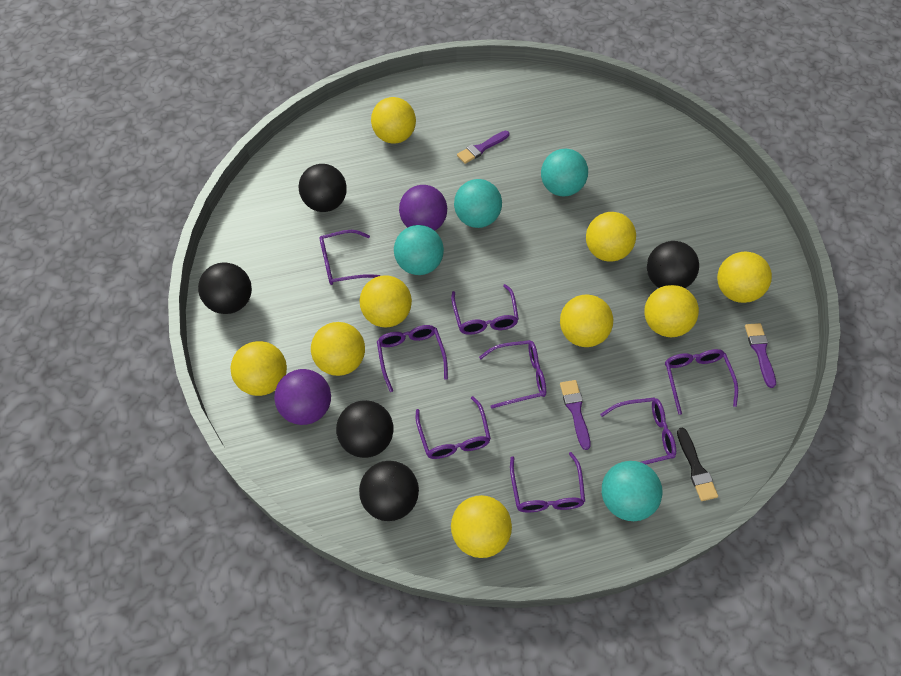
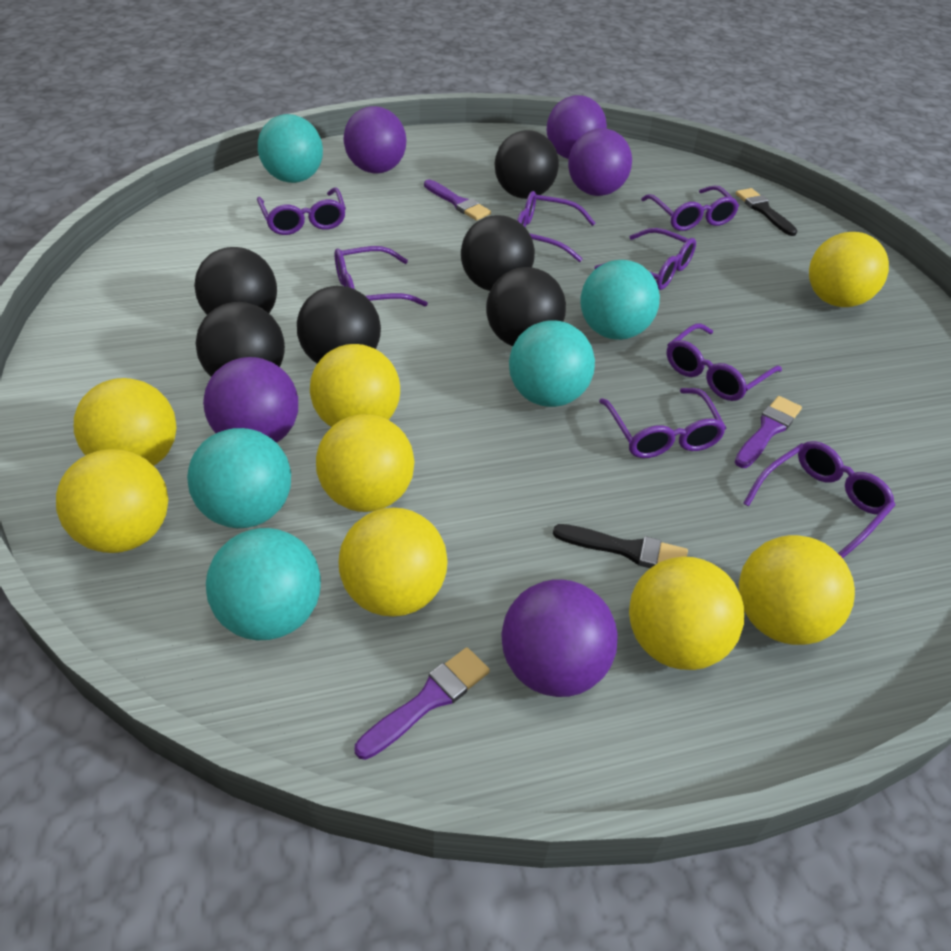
black ball: [198,262,252,314] [299,164,347,212] [336,400,394,458] [359,461,419,521] [647,241,699,288] = 5 -> [194,247,277,315] [196,302,285,377] [297,286,381,363] [461,215,535,291] [486,267,566,346] [495,130,559,199] = 6
black brush: [677,428,718,501] = 1 -> [553,524,688,568] [736,188,798,236] = 2
purple ball: [274,369,331,425] [399,185,447,231] = 2 -> [203,357,298,443] [344,106,406,174] [501,579,618,697] [547,95,607,159] [568,128,632,196] = 5
turquoise ball: [394,225,444,275] [454,179,502,228] [541,149,588,196] [602,461,663,521] = 4 -> [187,428,291,528] [206,528,321,640] [258,114,323,183] [509,320,595,407] [580,260,660,340] = 5
yellow ball: [230,341,287,396] [311,322,365,376] [360,275,412,327] [371,97,416,144] [451,495,512,558] [560,295,613,347] [586,212,636,262] [644,285,699,337] [717,252,772,303] = 9 -> [56,449,168,553] [74,378,177,466] [310,344,400,427] [316,414,415,512] [338,507,448,617] [629,556,744,670] [739,535,855,645] [809,232,889,307] = 8

